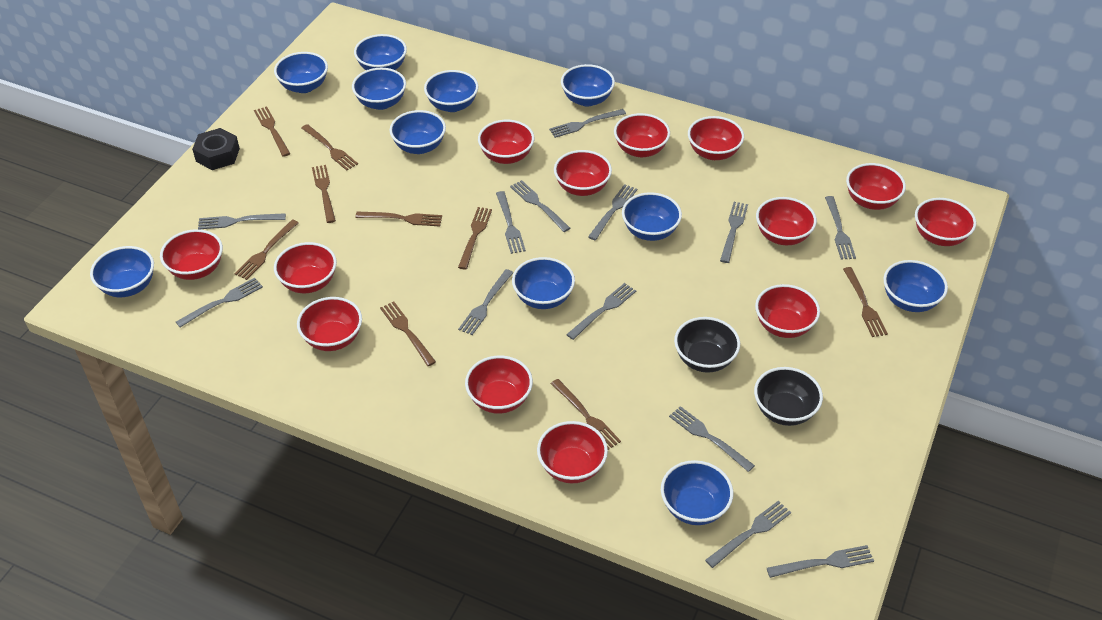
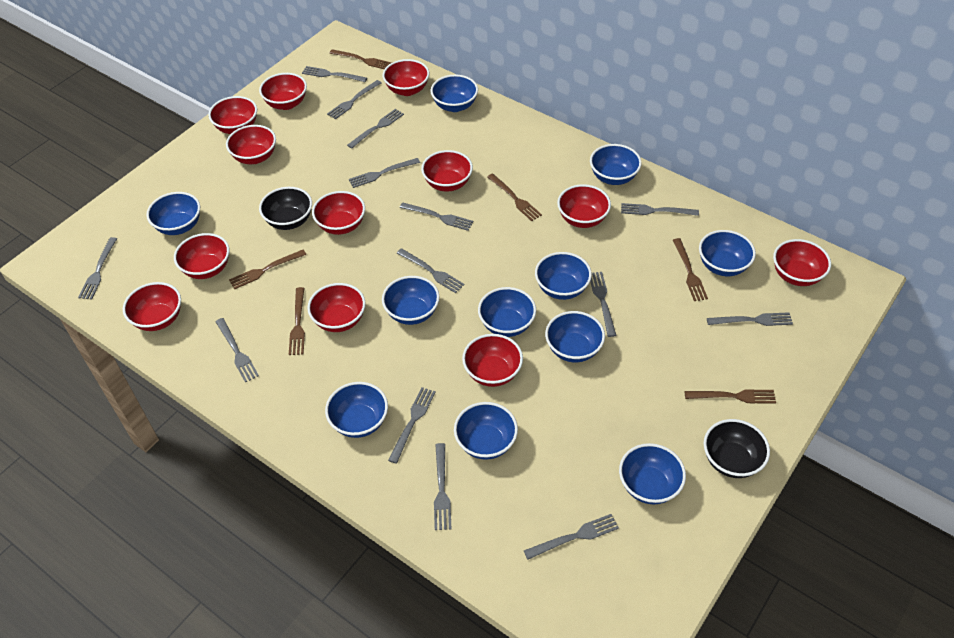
black nut: [192,128,240,170] = 1 -> none = 0
brown fork: [234,219,299,280] [254,106,291,157] [302,124,358,170] [312,165,336,223] [355,211,442,226] [380,301,436,366] [458,207,492,270] [551,379,621,450] [843,267,888,337] = 9 -> [229,250,307,290] [289,287,305,355] [329,49,392,69] [487,173,542,221] [673,238,708,301] [685,389,776,404] = 6
grey fork: [176,278,263,327] [198,213,286,229] [458,269,514,335] [496,191,526,254] [510,180,570,232] [549,109,626,138] [566,283,636,340] [588,184,637,240] [669,406,755,472] [705,501,791,568] [720,202,748,263] [767,545,874,578] [825,196,856,260] = 13 -> [78,237,117,299] [216,318,259,382] [302,66,367,82] [327,80,381,119] [347,109,404,149] [349,158,420,188] [388,387,436,464] [396,248,465,293] [400,202,473,231] [434,443,451,530] [524,514,619,560] [590,272,616,337] [621,203,699,216] [707,312,793,326] = 14
red bowl: [160,229,223,280] [274,242,337,293] [297,297,362,351] [465,356,533,414] [478,120,534,164] [537,421,608,483] [554,150,612,196] [614,113,670,157] [688,116,744,160] [755,284,820,338] [756,197,817,245] [846,163,906,210] [915,198,976,246] = 13 -> [123,282,181,331] [174,233,230,279] [208,96,257,134] [226,125,276,164] [259,73,307,110] [307,283,366,332] [312,191,365,235] [383,59,429,96] [421,150,473,192] [462,334,523,387] [557,184,611,228] [773,239,831,286] = 12

